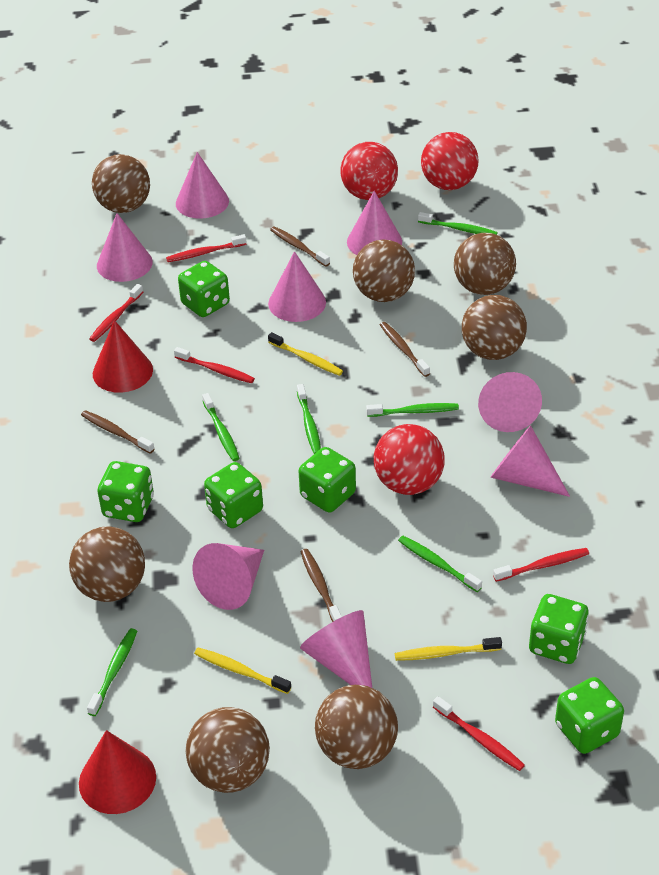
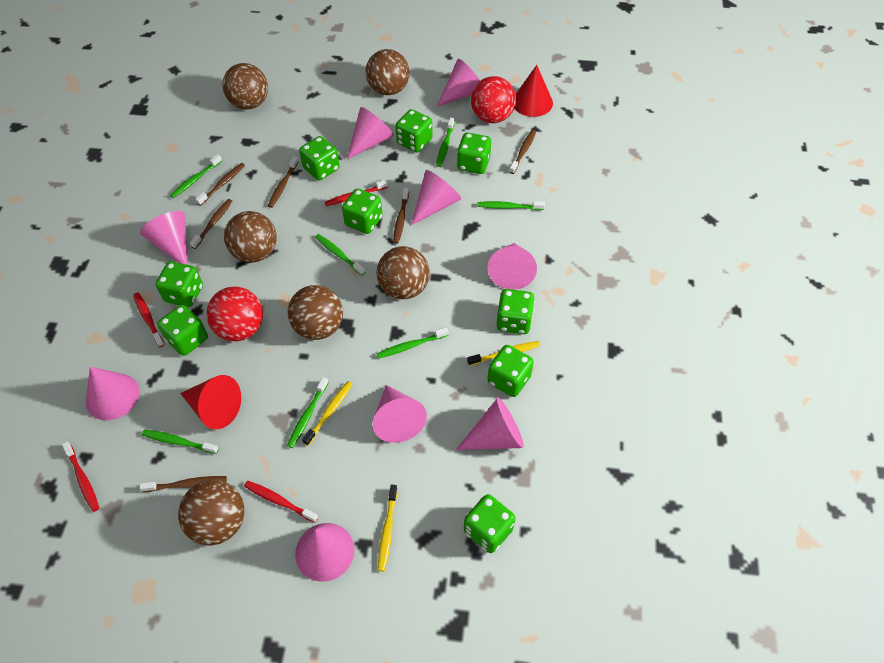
brown ball: [69,526,145,602] [92,154,150,213] [186,707,270,793] [315,685,398,769] [353,239,415,302] [454,233,516,295] [462,295,527,360] = 7 -> [178,480,244,546] [222,63,268,110] [224,211,277,263] [288,285,343,340] [365,49,409,95] [377,246,430,299] = 6
brown toothbrush: [81,410,154,454] [270,226,330,266] [300,549,342,622] [380,322,430,377] = 4 -> [140,476,227,492] [190,199,232,249] [195,163,245,206] [268,156,299,208] [393,187,409,244] [509,130,536,174] = 6
green dice: [97,461,154,522] [178,261,230,317] [204,462,263,528] [299,447,356,513] [529,594,589,664] [555,677,624,754] = 6 -> [156,261,203,307] [157,305,208,356] [299,136,340,180] [342,188,382,234] [395,109,433,152] [457,133,491,174] [464,494,516,553] [487,345,534,397] [497,289,535,334] = 9
green toothbrush: [87,628,137,716] [202,393,240,461] [297,384,321,454] [366,403,459,417] [398,536,482,592] [418,212,498,235] = 6 -> [142,430,219,454] [170,154,222,198] [287,377,329,448] [315,234,365,276] [377,327,449,359] [436,118,455,167] [477,201,545,210] = 7
pink cone: [97,213,153,282] [176,152,229,219] [192,543,264,610] [268,251,326,322] [300,610,372,688] [347,191,402,255] [478,372,542,432] [490,425,570,497] = 8 -> [86,367,140,420] [140,211,188,265] [295,523,354,582] [347,107,394,159] [373,385,427,443] [411,170,461,225] [437,59,480,107] [456,398,524,450] [487,243,537,290] = 9
red ball: [340,142,398,200] [374,424,445,495] [421,132,479,190] = 3 -> [207,287,263,341] [471,76,516,123] = 2
red toothbrush: [89,284,143,342] [166,234,247,262] [174,347,255,383] [433,696,525,771] [493,548,589,582] = 5 -> [62,441,99,512] [133,292,165,347] [244,481,318,523] [325,180,388,206] = 4

